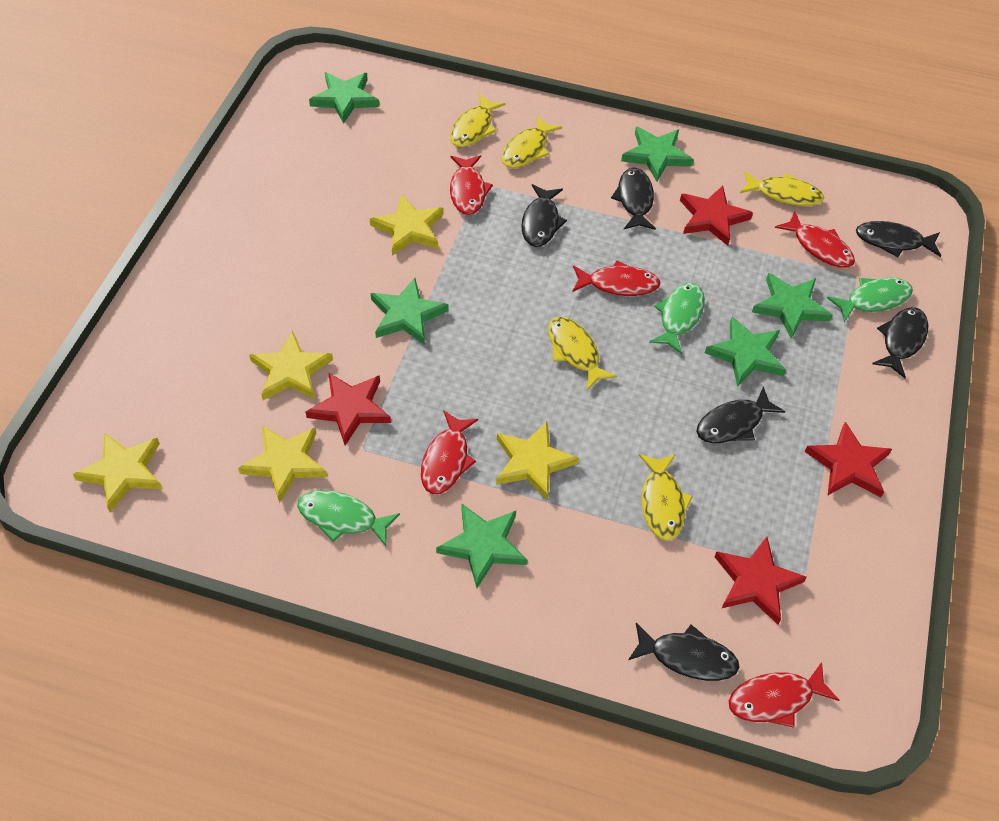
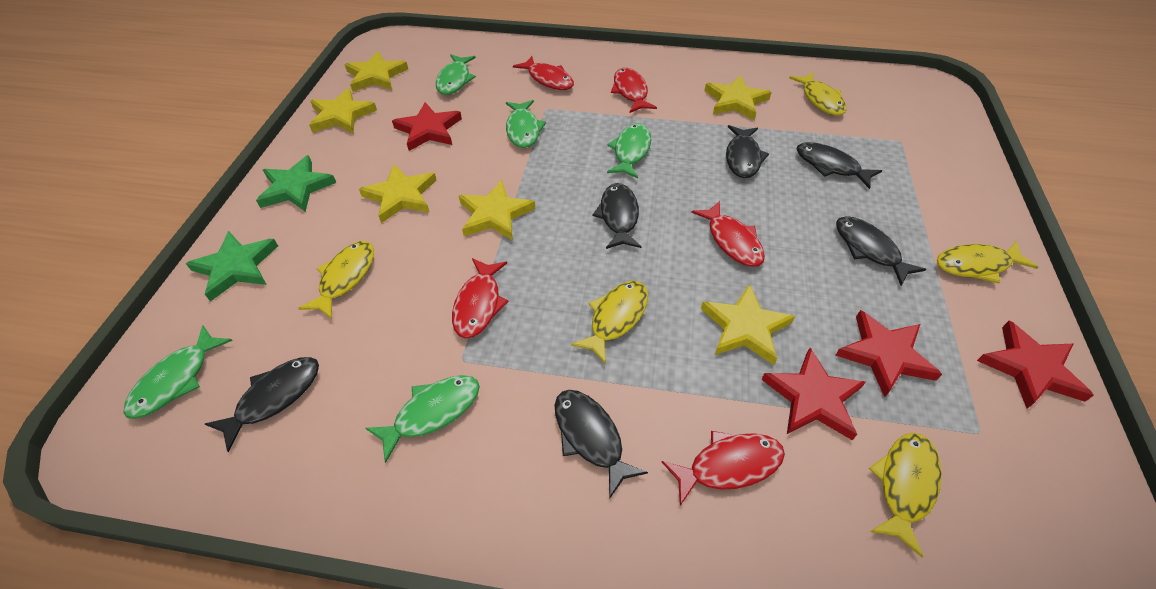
green fish: [297,490,400,546] [649,283,705,354] [827,278,913,322] = 3 -> [123,325,233,419] [366,375,480,463] [436,54,476,95] [506,100,546,148] [607,124,651,179] = 5
green star: [309,72,379,124] [371,278,449,345] [436,504,527,588] [621,127,694,182] [705,317,786,387] [752,273,833,339] = 6 -> [186,231,278,302] [256,155,336,212] = 2
yellow star: [73,432,163,512] [238,426,327,503] [249,331,333,400] [370,195,444,256] [496,422,579,501] = 5 -> [309,88,377,133] [344,51,408,92] [359,164,437,223] [458,180,535,241] [701,284,795,365] [704,75,771,120] = 6

